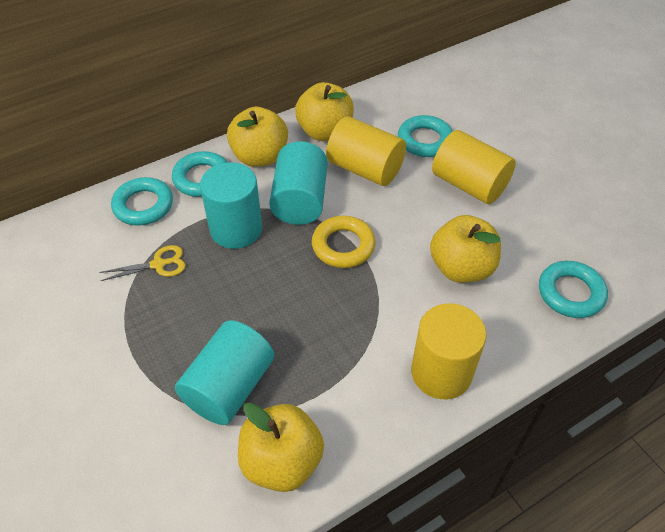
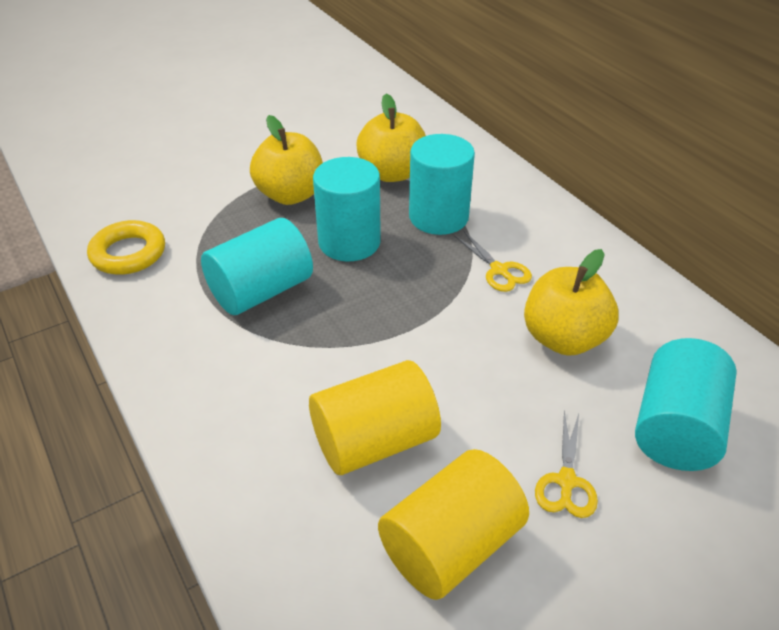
turquoise cylinder: [175,320,274,425] [200,162,262,249] [269,141,328,225] = 3 -> [201,218,313,315] [313,157,381,261] [409,134,475,235] [635,338,737,471] = 4
turquoise ring: [111,177,173,226] [172,151,227,197] [398,115,453,157] [539,261,608,318] = 4 -> none = 0
yellow apple: [227,107,288,167] [238,403,324,492] [295,82,354,141] [430,215,501,283] = 4 -> [250,115,323,205] [356,94,426,182] [524,249,619,356] = 3
yellow cylinder: [326,116,406,186] [411,303,487,399] [432,130,516,204] = 3 -> [309,360,441,475] [378,449,529,600] = 2
yellow scissors: [99,245,186,281] = 1 -> [454,231,532,292] [535,411,598,518] = 2

